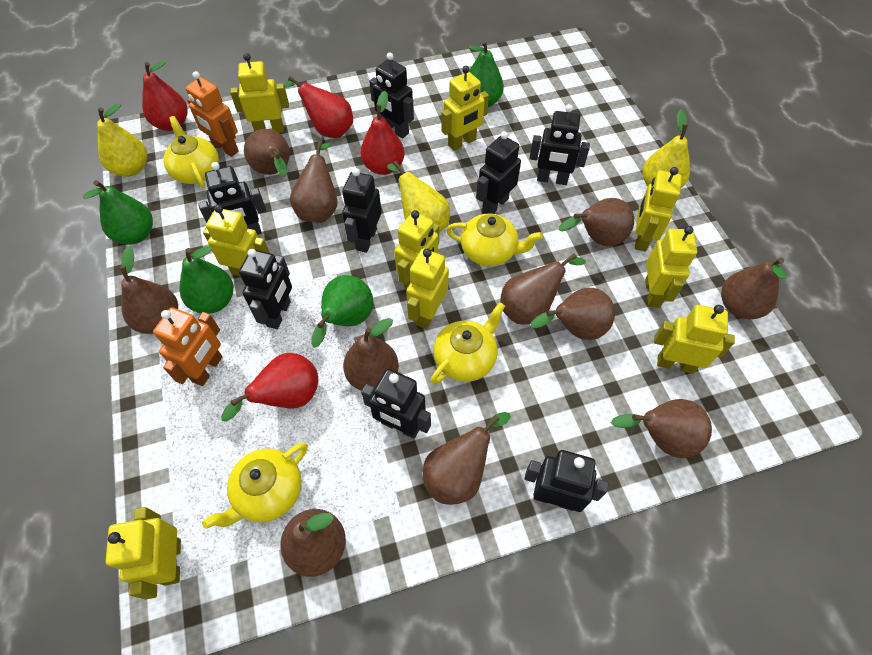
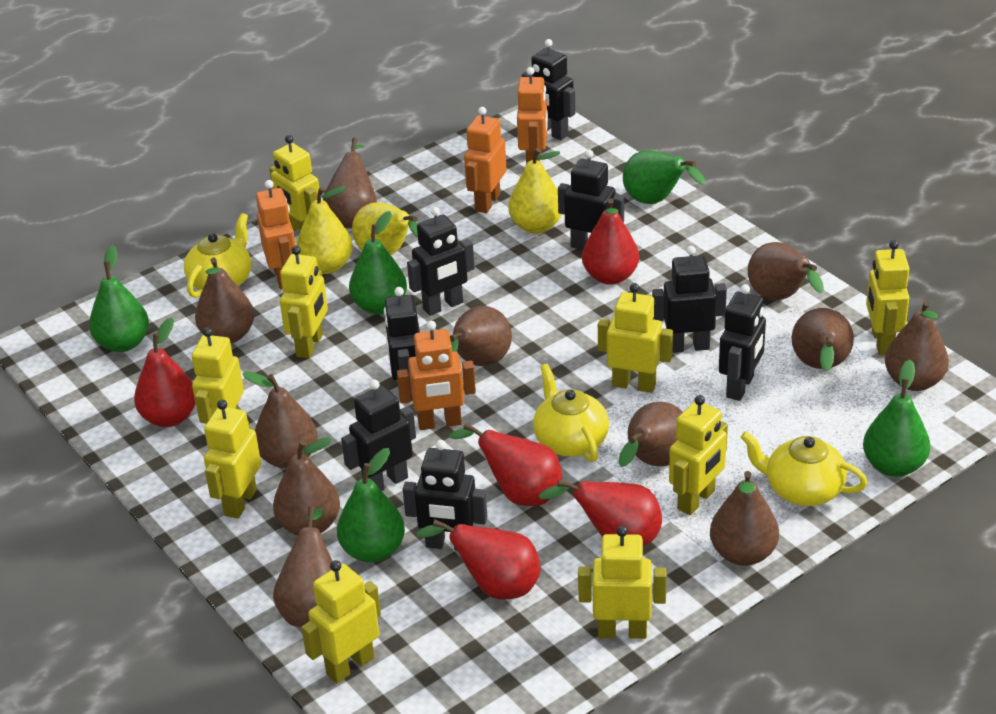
green pear: [83,180,153,245] [179,246,233,314] [311,275,373,348] [469,40,504,107] = 4 -> [89,245,149,352] [337,448,405,563] [349,211,407,315] [623,150,706,204] [863,360,930,477] = 5
orange robot: [153,307,222,386] [186,71,239,157] = 2 -> [256,180,296,289] [397,321,476,430] [464,107,507,213] [517,67,548,164] = 4
red pear: [142,60,188,131] [221,353,318,422] [284,76,353,138] [360,91,405,175] = 4 -> [134,317,196,427] [416,519,541,599] [449,423,562,506] [539,480,662,547] [582,198,639,285] = 5
yellow teapot: [163,116,219,188] [202,443,308,529] [431,302,505,385] [446,213,543,266] = 4 -> [184,213,251,298] [533,364,609,462] [740,431,868,506] = 3

